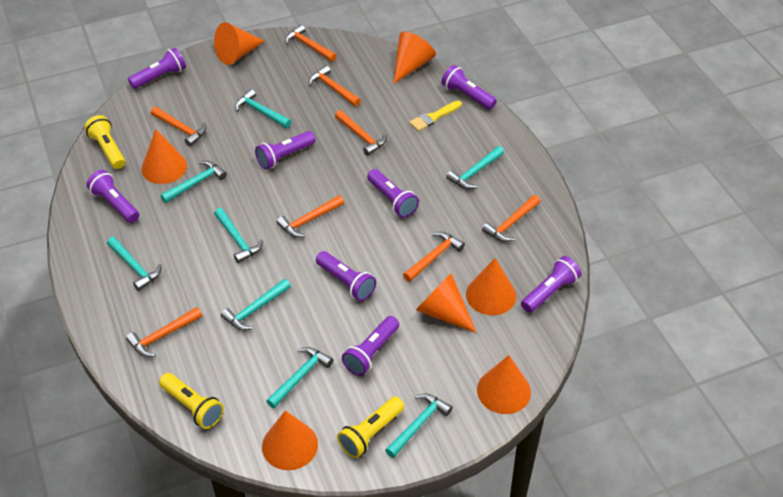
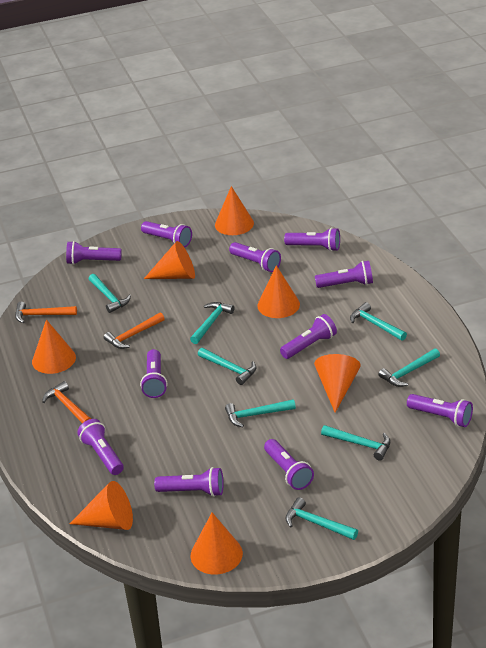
orange hammer: [126,307,202,357] [151,107,206,146] [277,195,344,238] [285,24,337,62] [309,65,361,106] [335,110,387,156] [403,232,465,282] [482,195,541,242] = 8 -> [15,302,77,323] [42,381,91,423] [104,312,165,349] = 3
purple flashlight: [86,170,139,223] [128,47,186,89] [255,131,316,169] [316,251,376,301] [342,316,399,376] [367,169,419,218] [441,65,497,110] [521,256,581,313] = 8 -> [66,241,122,265] [77,419,124,475] [140,349,167,398] [141,221,192,247] [154,467,223,497] [229,242,281,272] [264,439,314,490] [280,314,337,359] [284,228,340,251] [315,261,373,288] [407,394,473,427] = 11
yellow brush: [409,101,462,131] = 1 -> none = 0
yellow flashlight: [84,115,125,169] [159,373,224,429] [337,396,404,458] = 3 -> none = 0

